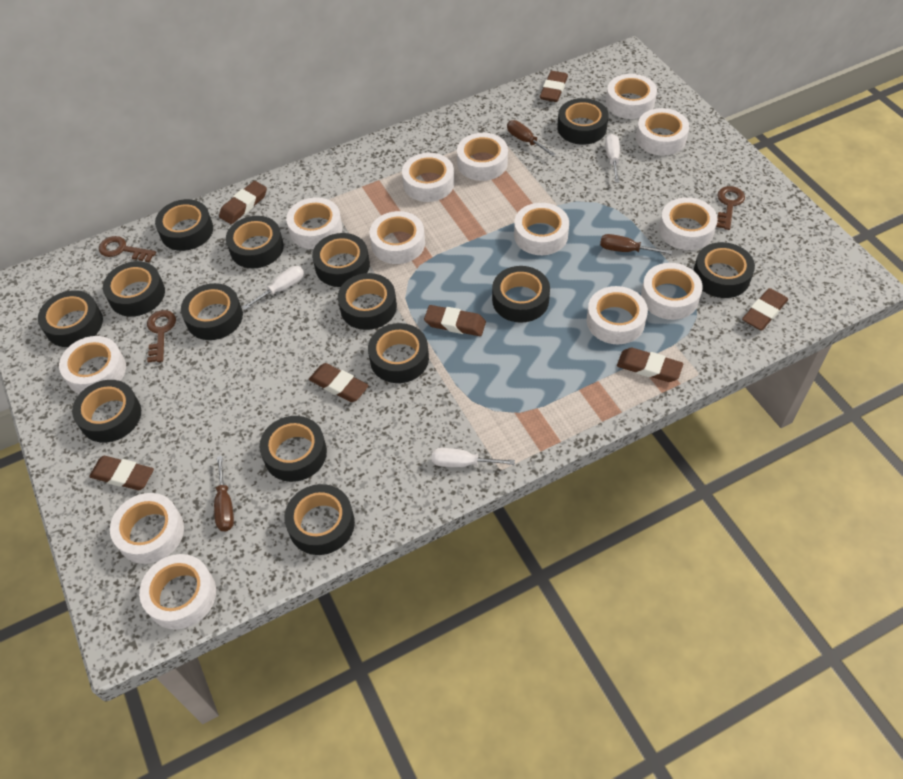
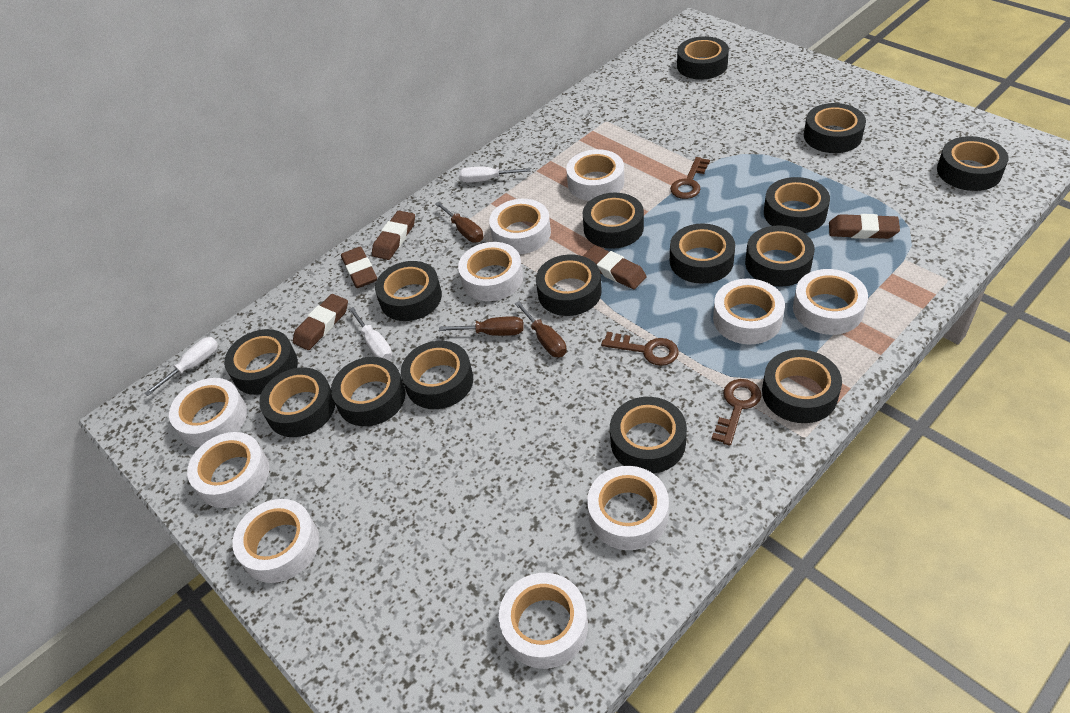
black tape: [38,290,103,347] [72,380,141,443] [103,261,165,317] [155,199,213,251] [181,283,243,340] [226,216,284,268] [259,416,327,482] [284,484,355,555] [312,233,370,287] [338,273,397,330] [368,323,429,383] [492,266,550,323] [557,98,609,145] [693,242,755,298] = 14 -> [224,329,298,395] [259,367,335,437] [331,357,406,426] [375,261,442,321] [401,341,473,409] [536,255,602,316] [583,193,644,249] [610,397,687,474] [670,224,735,284] [677,36,729,79] [745,225,815,286] [762,349,842,423] [764,177,830,233] [804,103,866,153] [937,136,1009,191] = 15
brown eraser: [89,456,154,490] [219,181,267,224] [309,363,369,402] [424,305,486,336] [540,71,568,102] [617,348,683,382] [742,288,788,331] = 7 -> [293,294,348,350] [341,247,377,288] [372,211,415,260] [583,245,647,289] [829,214,900,239] = 5
white tape: [59,336,126,394] [110,493,184,564] [139,554,216,630] [286,197,342,249] [369,211,425,264] [402,153,454,202] [457,133,508,181] [514,203,569,255] [587,286,648,344] [606,74,657,119] [636,108,689,156] [641,263,703,320] [659,197,718,250] = 13 -> [169,378,247,447] [187,432,269,508] [232,499,319,583] [458,242,523,301] [489,199,551,254] [499,573,588,669] [566,149,624,201] [587,466,669,550] [713,279,785,345] [793,269,868,335] = 10

